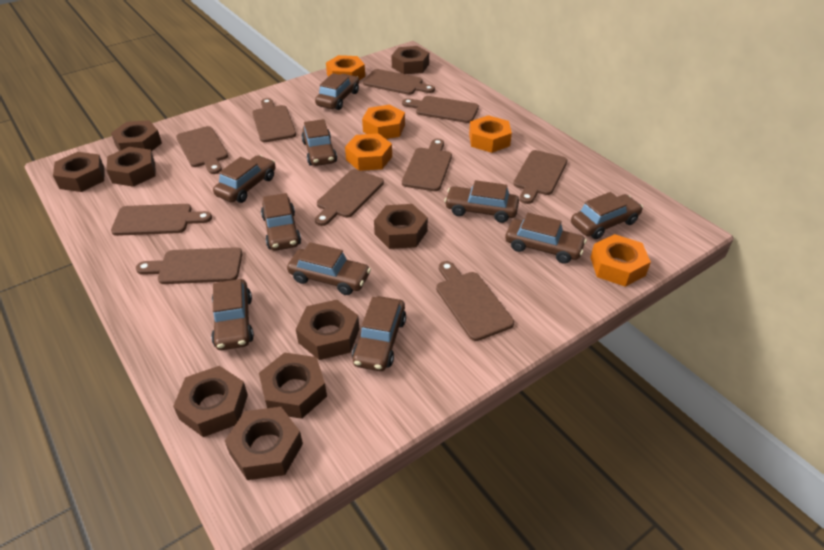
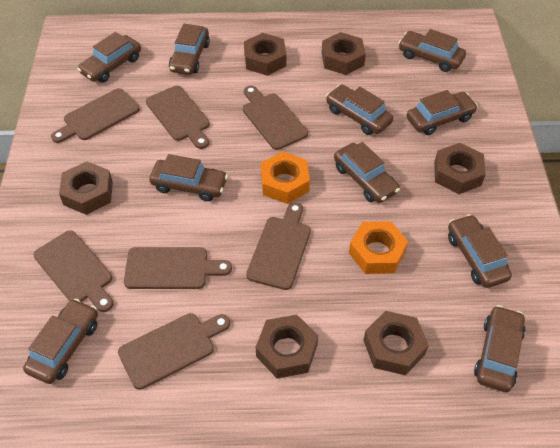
brown cutting board: [111,204,212,236] [136,247,242,284] [176,126,228,174] [252,98,296,142] [315,169,384,226] [363,69,435,95] [402,96,479,123] [402,139,452,191] [436,261,514,341] [513,150,567,204] = 10 -> [33,230,113,312] [51,88,140,143] [118,313,230,390] [124,247,232,289] [146,86,210,149] [243,86,308,150] [246,202,311,290] = 7
brown nut: [53,152,105,192] [106,147,156,187] [111,120,162,151] [173,366,248,437] [225,407,303,480] [259,352,327,419] [296,300,359,360] [374,204,428,249] [391,46,429,74] = 9 -> [59,161,113,215] [244,33,286,76] [256,315,318,378] [322,32,366,75] [363,311,429,375] [434,143,486,194] = 6
orange nut: [326,55,365,80] [345,133,392,171] [362,105,405,139] [469,115,512,153] [590,234,651,287] = 5 -> [261,151,310,204] [349,221,408,274] = 2

